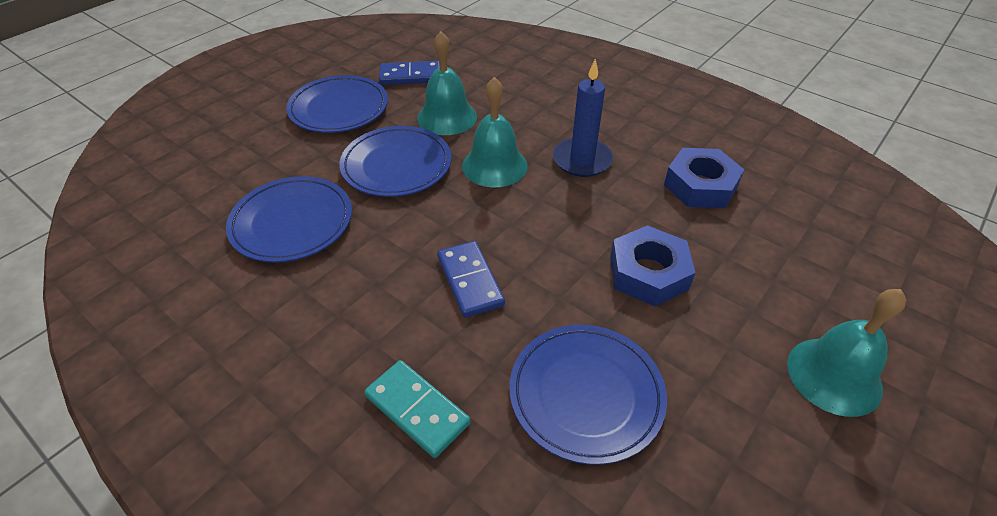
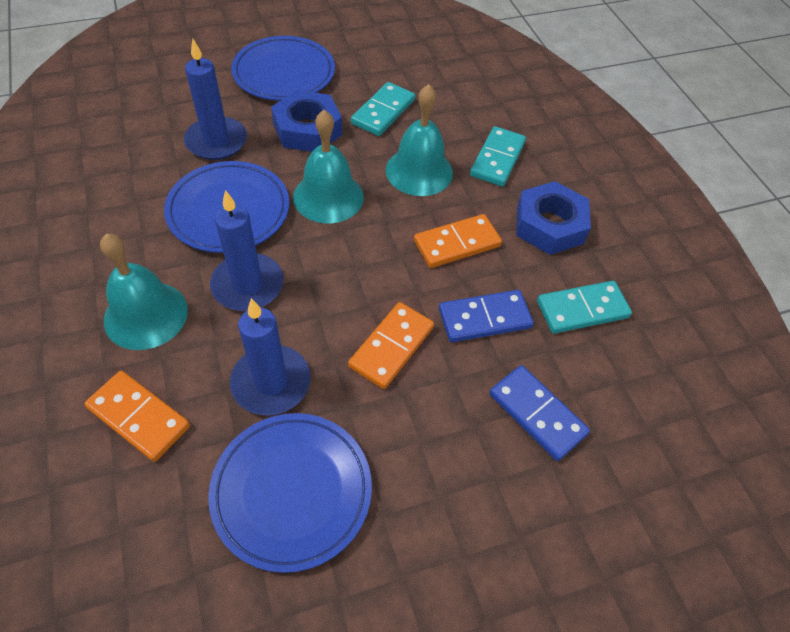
blue candle: [553,59,613,177] = 1 -> [184,39,247,160] [210,190,284,311] [230,298,311,416] = 3
blue plate: [226,176,352,263] [286,75,388,133] [339,126,451,197] [509,325,667,465] = 4 -> [164,161,289,253] [208,413,372,573] [231,36,335,101] = 3
orange domino: none = 0 -> [84,371,190,462] [348,302,434,389] [414,214,502,268] = 3
turquoise domino: [364,360,471,458] = 1 -> [351,82,415,136] [470,126,526,187] [537,281,632,334] = 3

